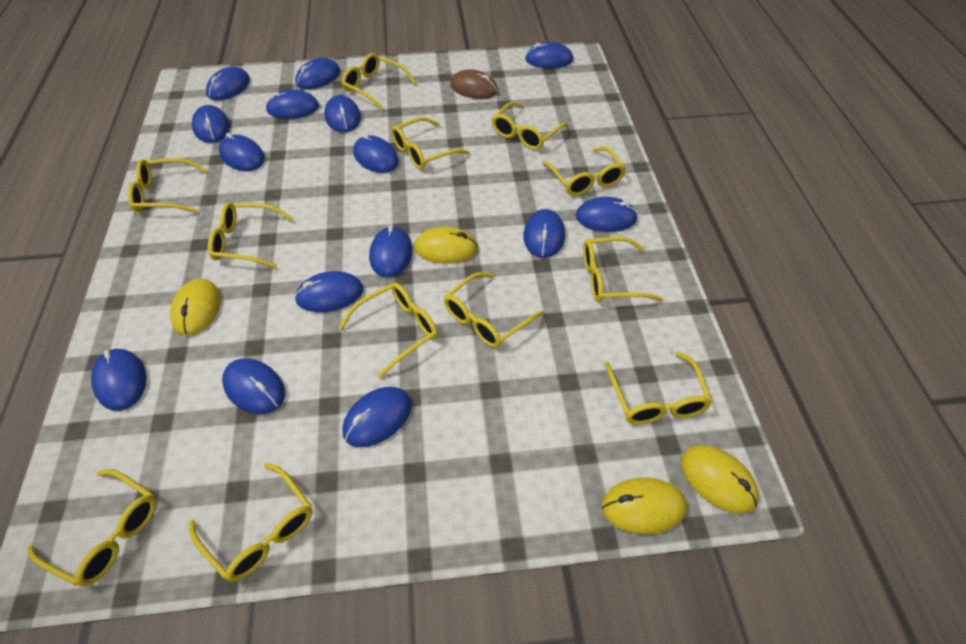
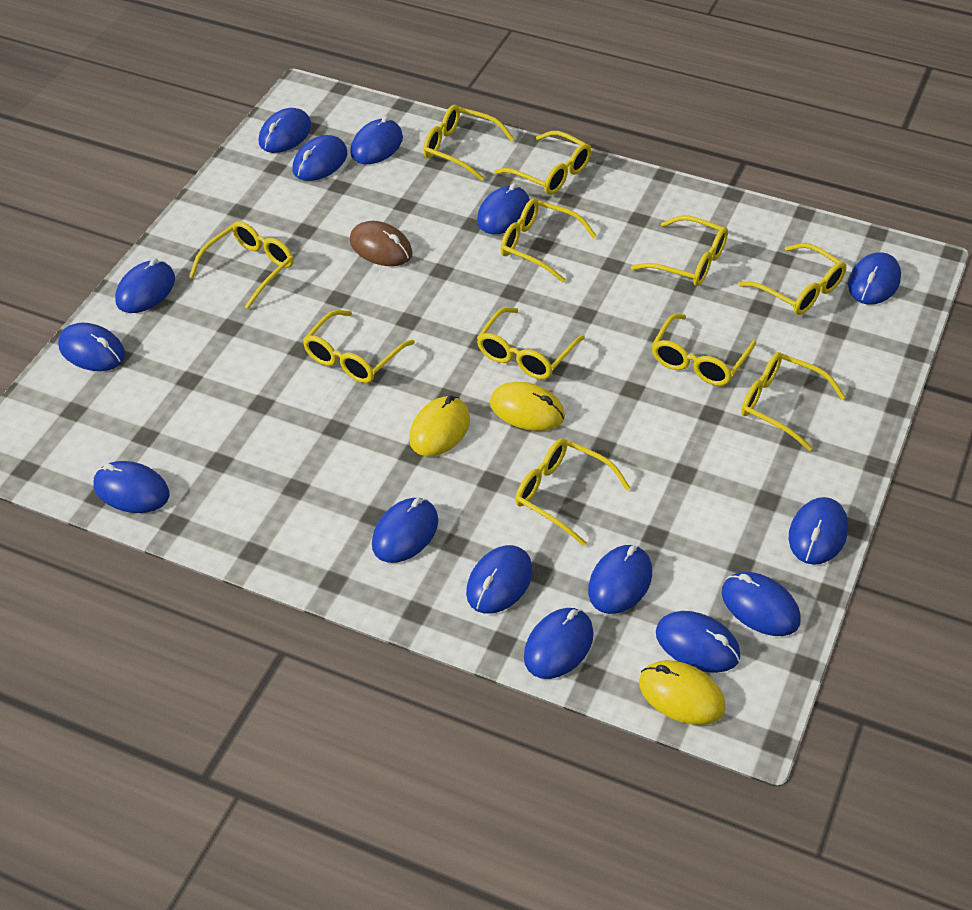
yellow glasses: [27,469,156,587] [128,158,207,213] [189,463,313,581] [208,202,294,268] [339,283,438,378] [342,53,416,110] [391,117,470,170] [444,272,544,348] [492,102,569,150] [542,147,626,196] [583,237,663,302] [604,352,712,425] = 12 -> [189,221,294,309] [303,310,415,383] [423,105,514,181] [477,307,585,380] [494,131,591,195] [500,198,597,282] [515,439,630,546] [631,215,728,286] [652,314,756,386] [739,243,846,315] [741,352,845,451] = 11
yellow mouse: [170,279,221,336] [414,227,478,264] [602,478,687,534] [681,445,759,514] = 4 -> [409,395,470,456] [490,382,565,431] [639,660,726,725] = 3

